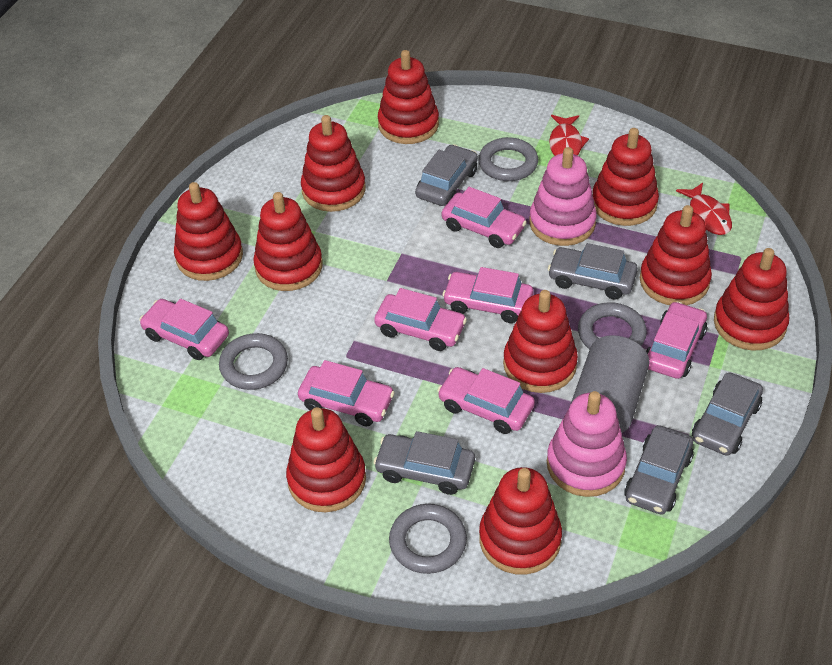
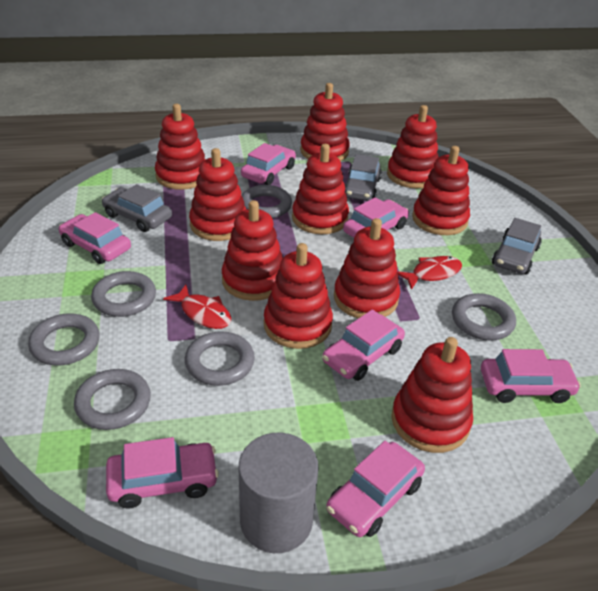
grey car: [373,431,475,495] [415,144,478,206] [548,243,638,300] [624,425,694,515] [692,373,763,456] = 5 -> [102,184,172,232] [345,154,382,201] [492,218,542,275] = 3
grey ring: [219,333,288,390] [389,504,467,574] [478,137,538,181] [578,302,647,349] = 4 -> [28,313,100,366] [74,369,151,430] [91,271,156,317] [185,331,255,386] [241,185,292,218] [452,293,516,340] = 6
pink stacking toy: [529,147,597,246] [547,391,627,497] = 2 -> none = 0

